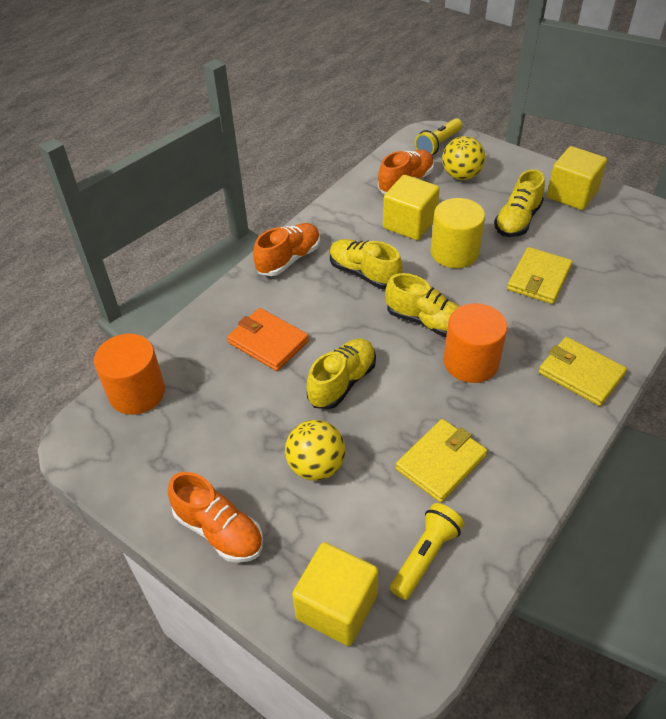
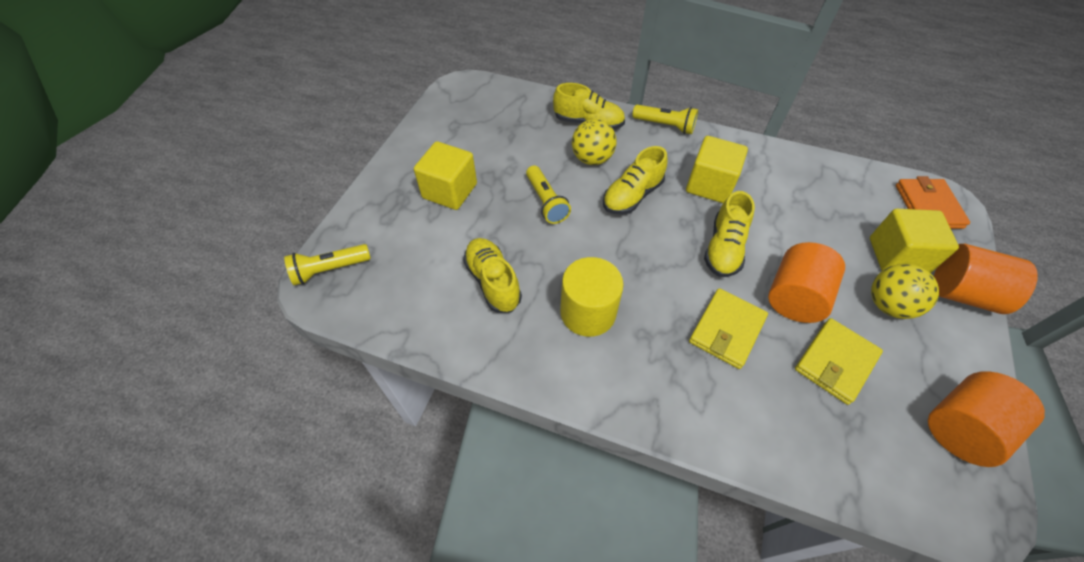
orange cylinder: [94,334,165,415] [444,303,508,383] = 2 -> [768,242,845,323] [928,371,1045,467] [934,244,1038,314] = 3
orange shoe: [168,472,263,563] [253,223,320,276] [378,150,434,194] = 3 -> none = 0
yellow flashlight: [390,503,464,600] [415,118,462,155] = 2 -> [284,244,371,285] [526,165,571,224] [632,105,698,134] = 3
yellow wallet: [396,419,487,503] [507,247,572,304] [539,337,627,406] = 3 -> [689,288,768,369] [795,318,883,405] = 2

